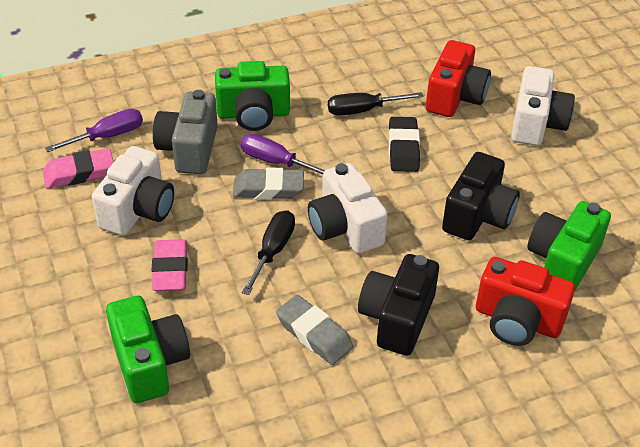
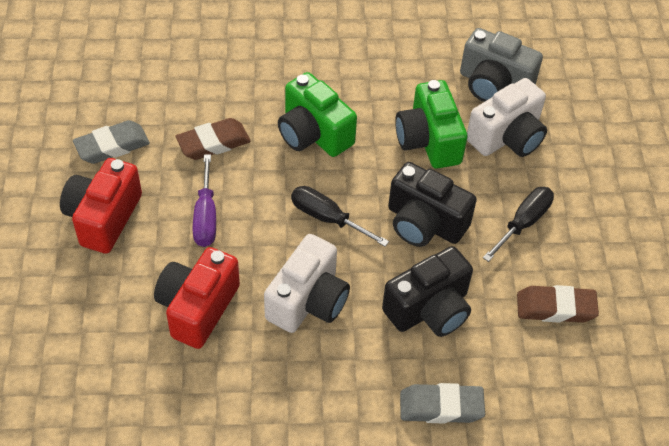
black eraser: [389,117,420,172] = 1 -> none = 0
brown eraser: none = 0 -> [176,118,251,160] [517,285,599,323] = 2
green camera: [106,296,190,403] [215,61,290,131] [527,201,611,290] = 3 -> [278,72,357,157] [395,80,467,169] = 2
pink eraser: [43,148,114,189] [151,239,188,291] = 2 -> none = 0
purple screwdriver: [45,109,143,152] [240,134,325,174] = 2 -> [193,155,216,247] = 1
white camera: [92,146,174,236] [308,163,388,254] [511,66,575,146] = 3 -> [264,234,350,333] [467,78,547,157] = 2

